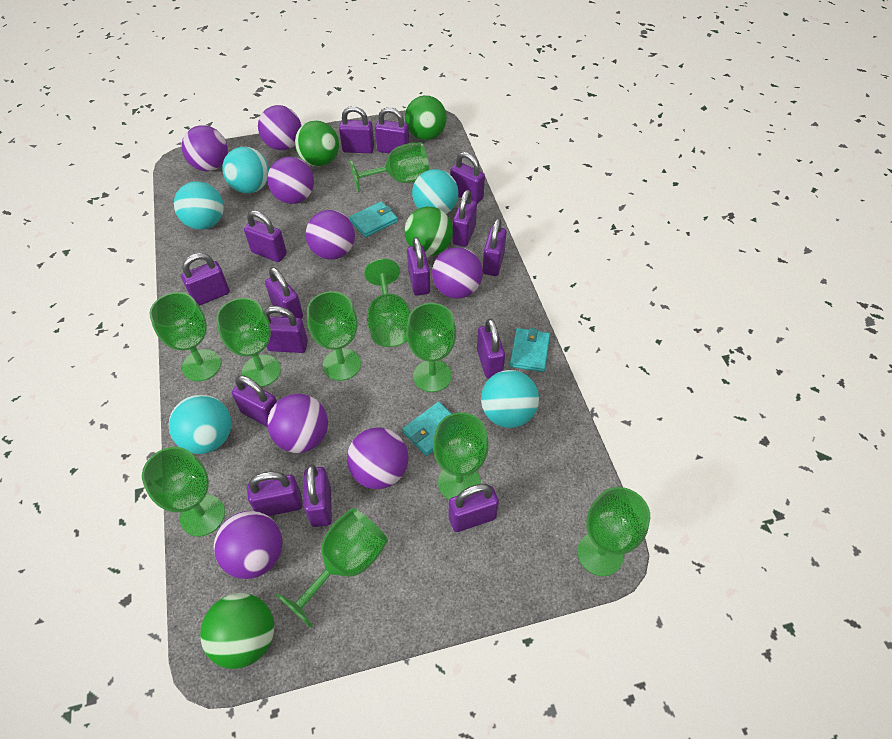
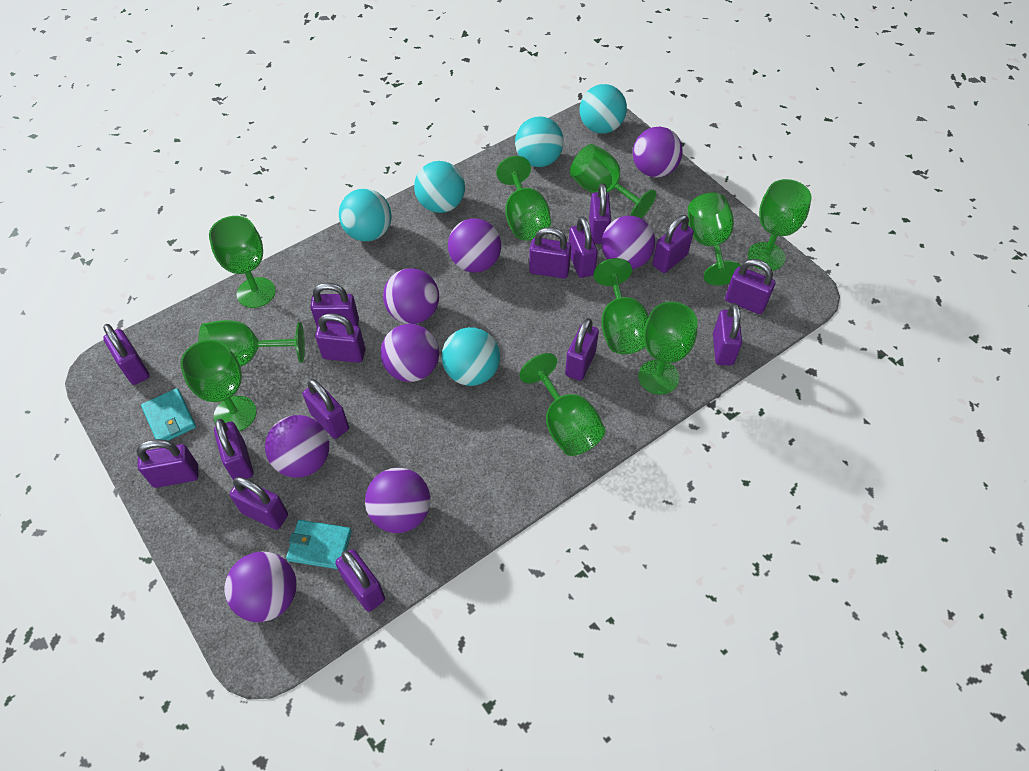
green ball: [200,593,274,669] [295,121,339,166] [404,207,453,256] [405,95,447,140] = 4 -> none = 0
turquoise wallet: [349,201,398,238] [402,402,451,456] [510,328,550,372] = 3 -> [141,388,196,441] [286,520,352,569] = 2

